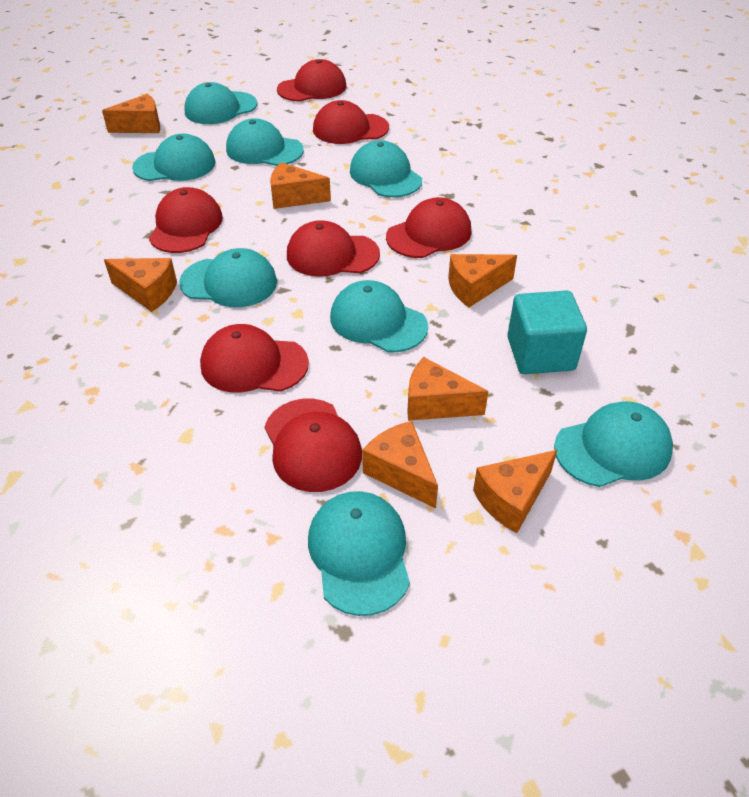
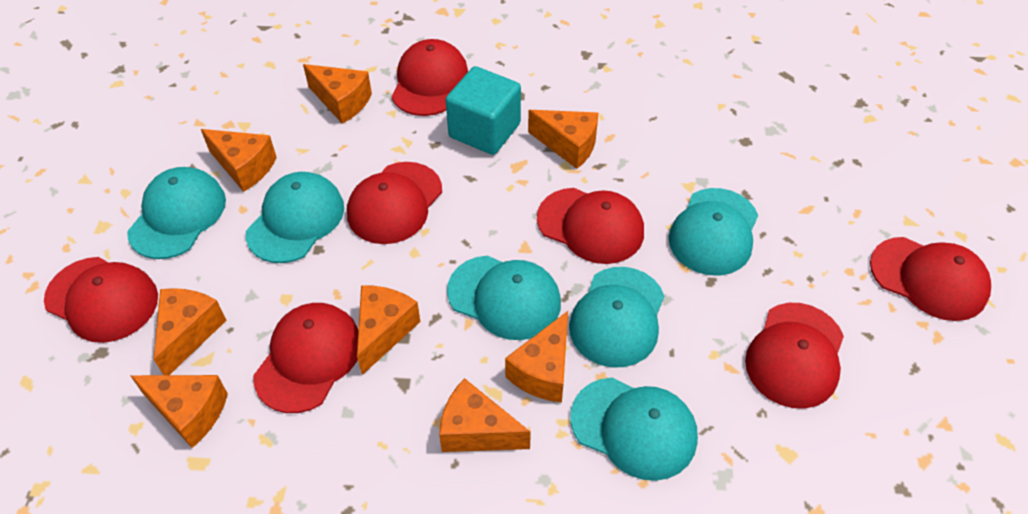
orange cheese: [102,94,160,133] [104,258,177,312] [270,162,331,209] [362,421,438,509] [407,357,489,421] [448,254,517,307] [473,450,557,533] = 7 -> [130,375,228,448] [154,288,227,375] [201,129,277,192] [303,64,372,124] [357,285,421,375] [439,378,531,452] [505,311,568,403] [528,110,598,169] = 8
turquoise cap: [132,134,215,181] [179,248,277,307] [184,82,257,124] [226,118,304,166] [308,491,410,616] [330,280,428,352] [350,140,422,197] [554,401,673,487] = 8 -> [127,167,226,259] [246,172,344,263] [447,255,561,340] [569,267,664,368] [570,377,698,481] [669,188,758,276] = 6

